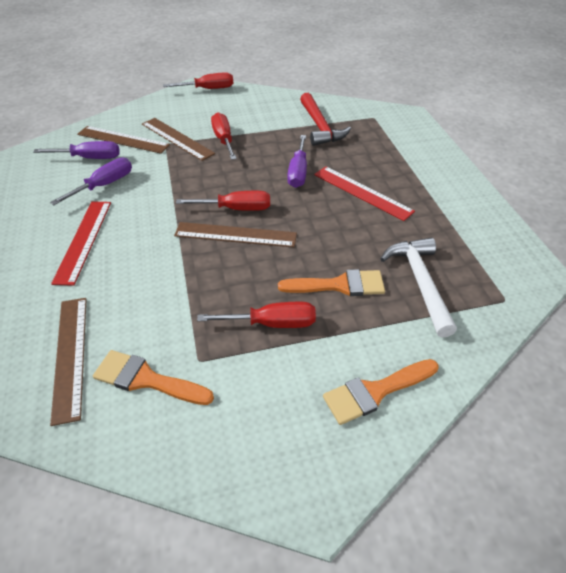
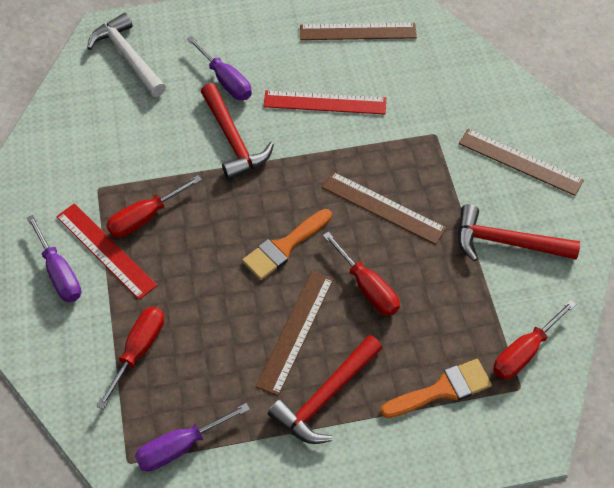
orange brush: [93,350,214,405] [278,269,385,296] [323,359,439,425] = 3 -> [242,209,332,280] [380,359,492,418] = 2
red hammer: [300,93,351,146] = 1 -> [201,83,274,180] [268,335,382,444] [458,204,580,262] = 3

